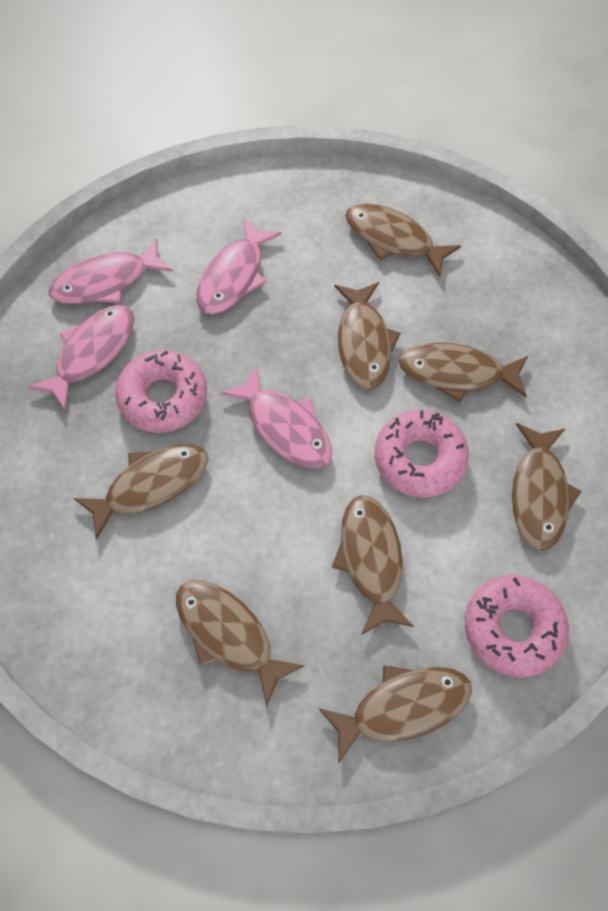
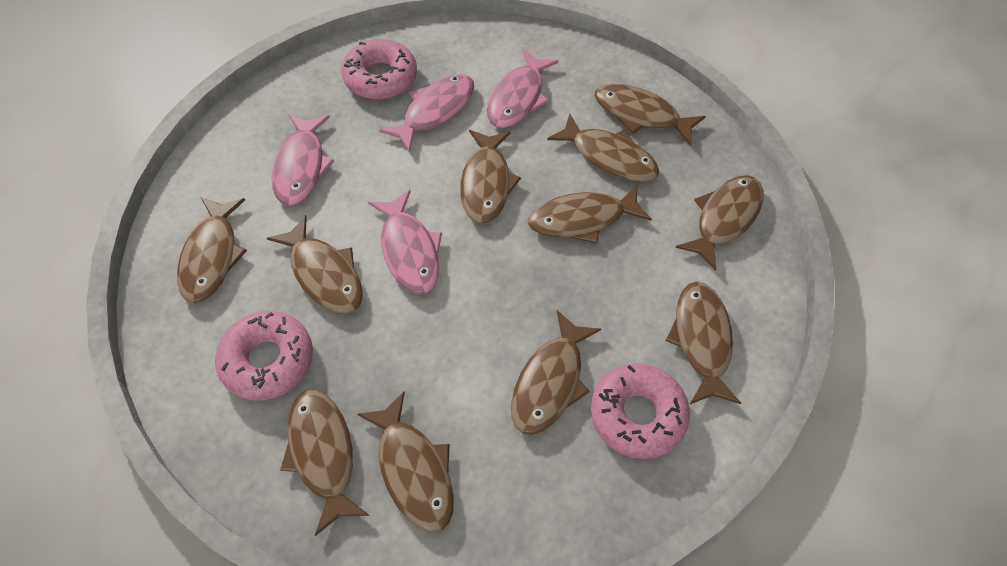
brown fish: [74,444,209,540] [176,580,305,707] [319,665,472,763] [332,495,414,635] [334,282,400,390] [345,203,461,277] [399,343,528,402] [512,423,582,551] = 8 -> [177,197,247,303] [267,215,363,314] [280,390,370,536] [357,391,454,533] [460,130,521,224] [511,310,601,435] [528,185,652,244] [547,113,659,182] [594,84,706,145] [666,281,741,404] [676,175,764,271] = 11

